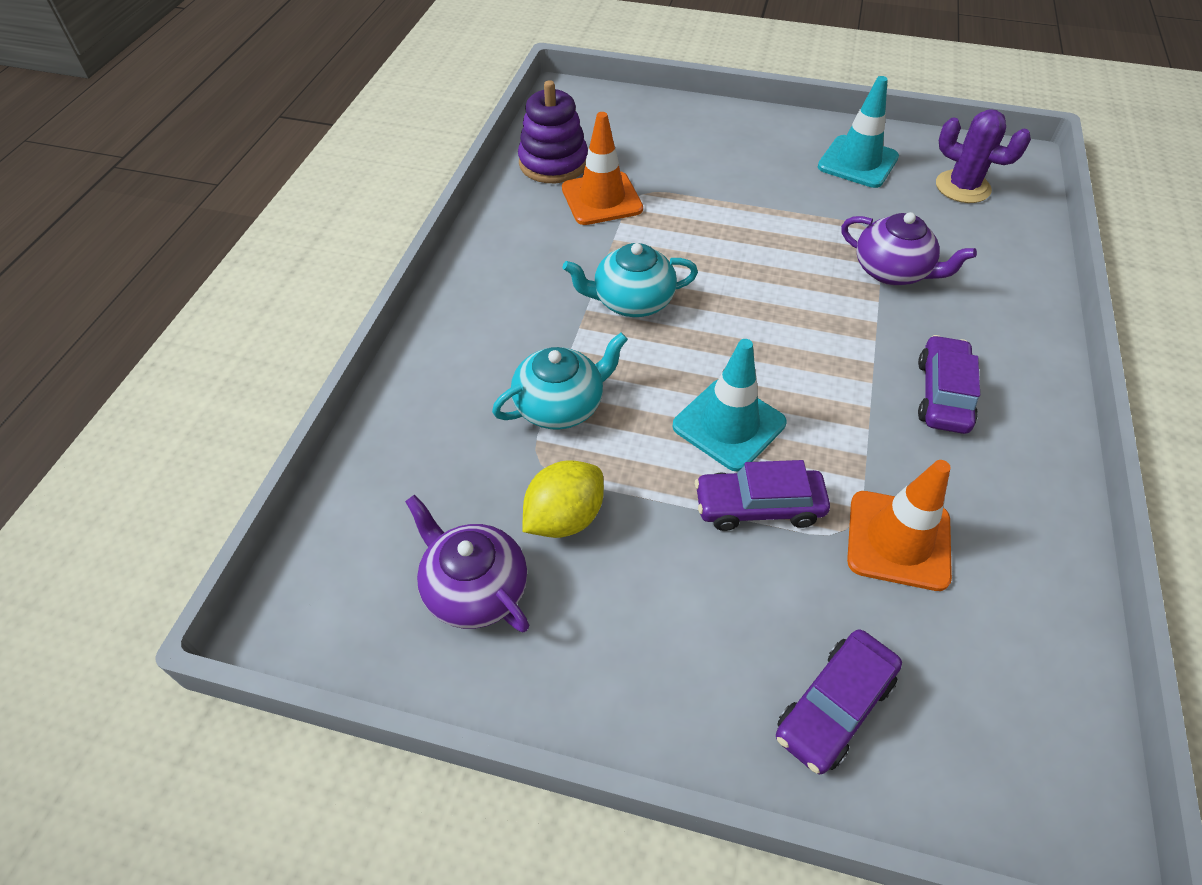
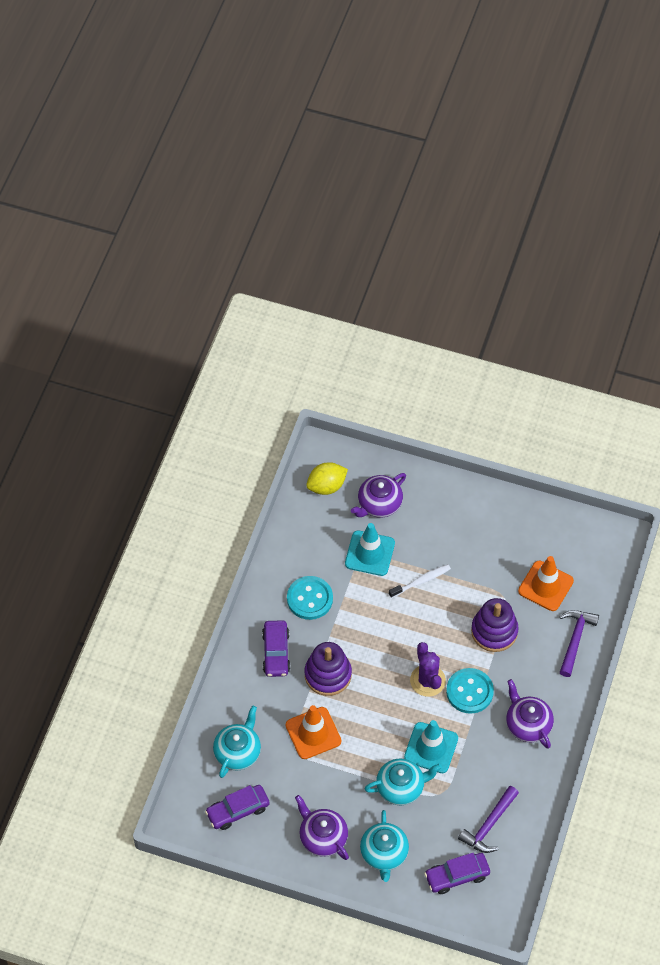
purple hammer: none = 0 -> [458,786,519,853] [559,610,599,677] = 2
purple stacking toy: [518,80,588,183] = 1 -> [305,642,352,696] [471,598,519,652] = 2
purple teapot: [405,495,529,632] [841,212,977,285] = 2 -> [295,795,349,860] [351,473,406,518] [506,679,554,749] = 3
turquoise button: none = 0 -> [287,576,333,620] [446,668,494,714] = 2
turquoise teapot: [492,333,628,430] [563,243,698,317] = 2 -> [213,706,261,778] [360,810,409,882] [364,759,442,805] = 3
white toothbrush: none = 0 -> [389,564,451,598] = 1

